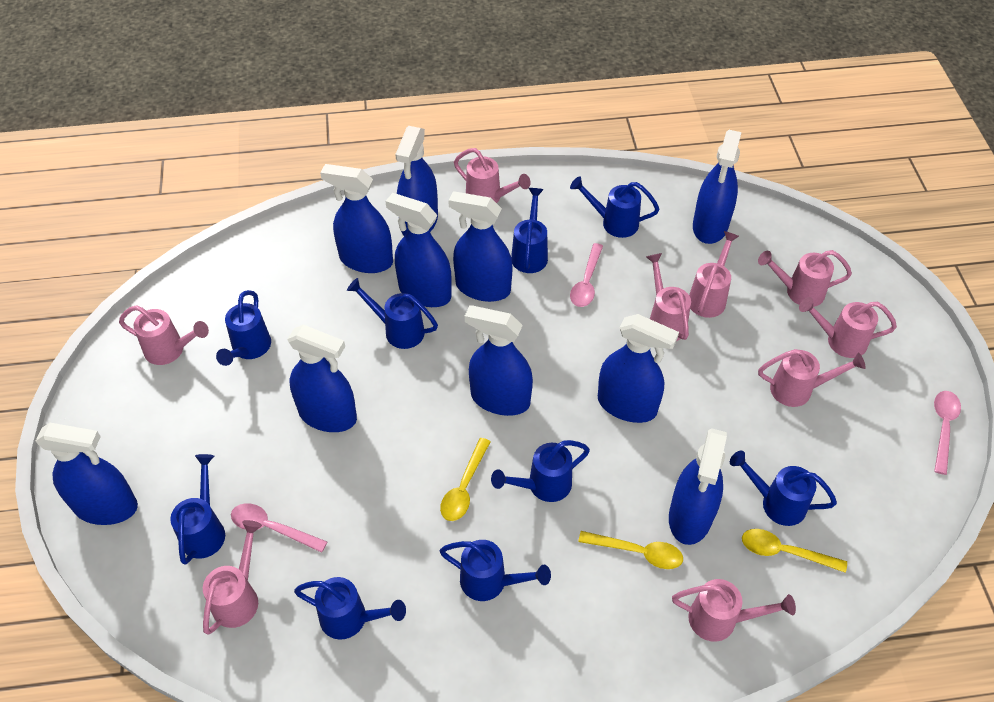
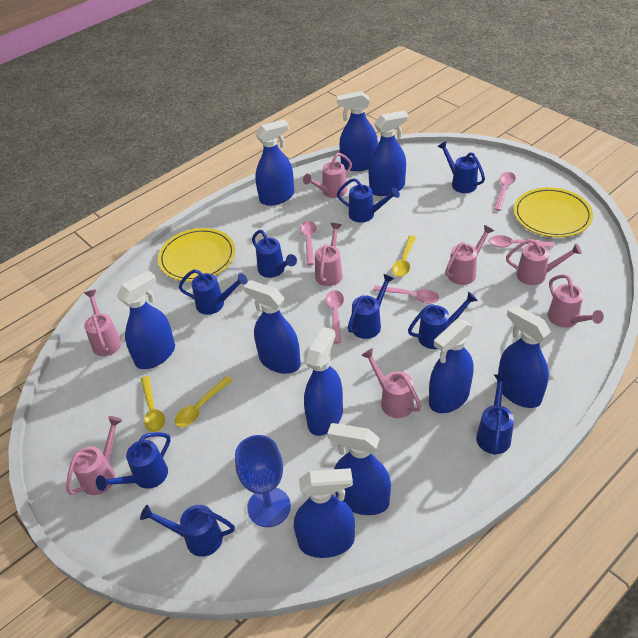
blue goblet: none = 0 -> [235,435,291,527] = 1
pink spoon: [231,503,327,553] [570,243,603,307] [934,391,961,475] = 3 -> [300,221,316,265] [326,290,344,344] [373,285,440,304] [489,235,554,248] [494,172,516,211] = 5
pink watering can: [119,305,209,365] [203,520,262,635] [454,148,531,203] [646,253,691,341] [672,579,796,642] [689,231,739,318] [758,250,852,307] [758,349,866,407] [799,297,897,358] = 9 -> [66,416,123,495] [84,290,122,356] [303,153,352,198] [315,223,343,286] [361,348,421,418] [445,225,494,285] [506,239,582,285] [548,274,604,328] = 8
yellow plate: none = 0 -> [158,228,235,282] [514,187,593,237] = 2

